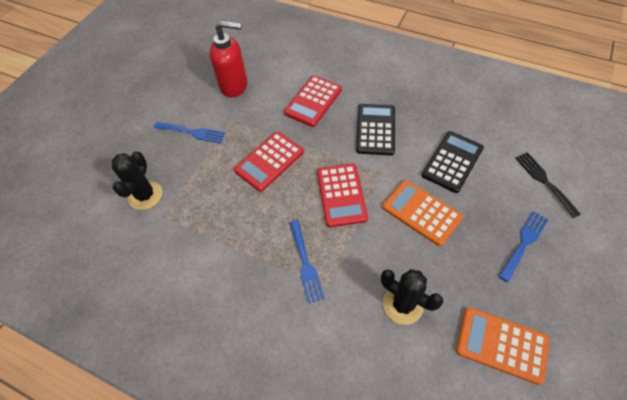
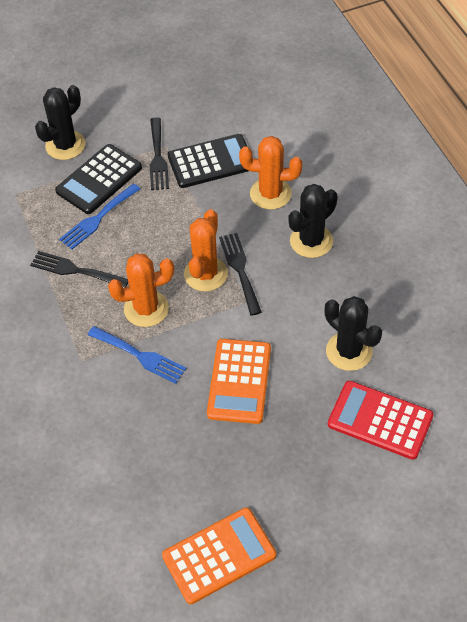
black cactus: [112,151,162,210] [381,269,443,325] = 2 -> [35,85,85,160] [288,184,338,258] [325,296,382,371] = 3
black fork: [515,152,581,218] = 1 -> [30,251,128,288] [150,117,169,190] [219,233,262,316] = 3
blue fork: [154,122,225,144] [289,220,325,304] [499,211,549,282] = 3 -> [59,183,140,249] [88,326,186,384] = 2
orange cactus: none = 0 -> [108,253,174,327] [184,209,228,292] [239,136,302,210] = 3
red calculator: [234,132,304,192] [284,75,342,127] [317,164,368,227] = 3 -> [328,381,434,460] = 1
red soap dispenser: [210,20,247,97] = 1 -> none = 0

